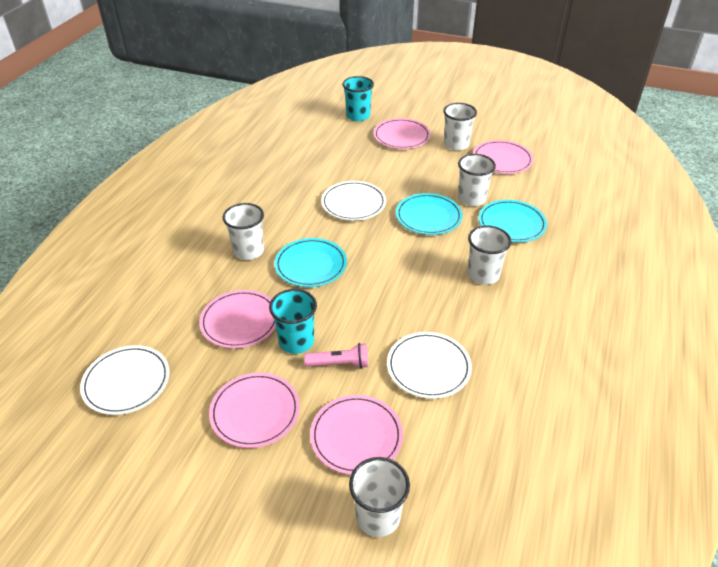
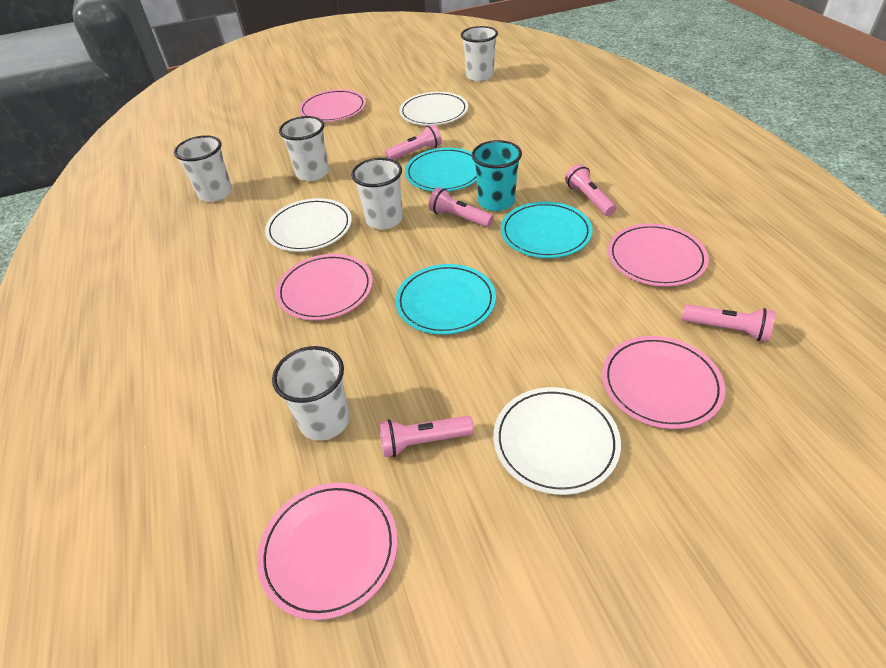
pink flashlight: [304,343,368,369] = 1 -> [379,415,474,457] [385,124,442,160] [429,188,494,227] [565,164,616,216] [682,304,775,342] = 5
turquoise cup: [269,289,317,354] [342,76,374,121] = 2 -> [472,140,522,211] = 1

